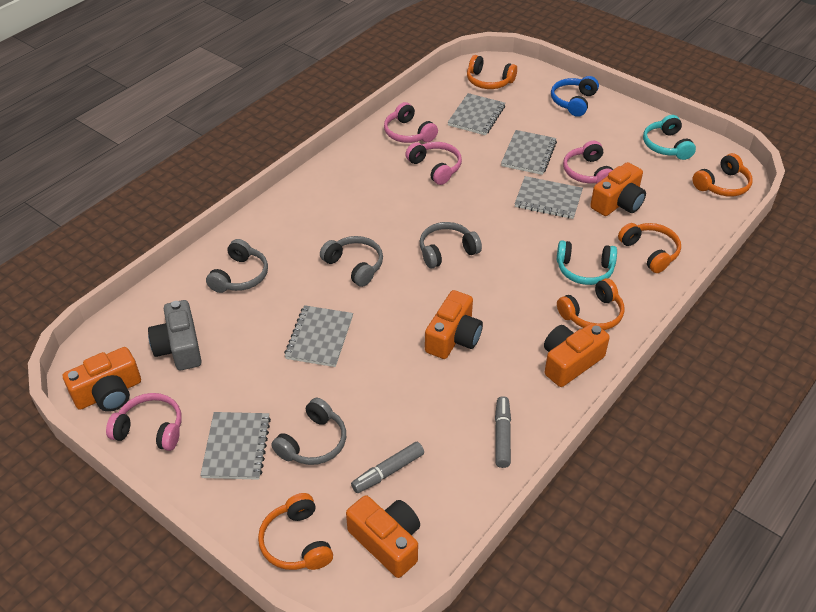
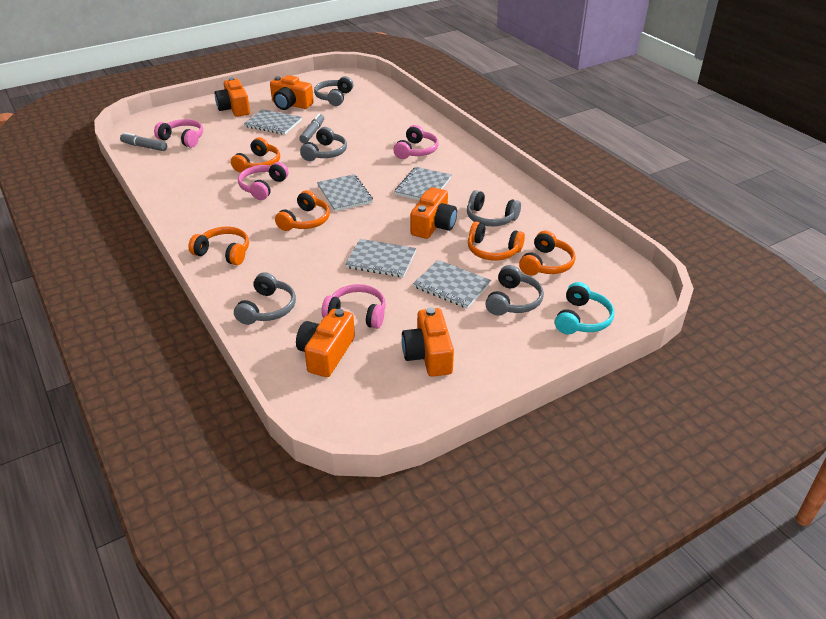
blue headphones: [551,76,599,117] = 1 -> none = 0
grey camera: [148,300,202,371] = 1 -> none = 0
grey headphones: [206,239,268,293] [271,398,346,465] [320,236,383,287] [420,222,482,269] = 4 -> [234,272,296,325] [300,127,347,161] [314,76,354,106] [467,190,521,226] [485,265,544,316] = 5
turquoise headphones: [557,240,617,285] [643,115,696,160] = 2 -> [555,282,615,334] = 1

